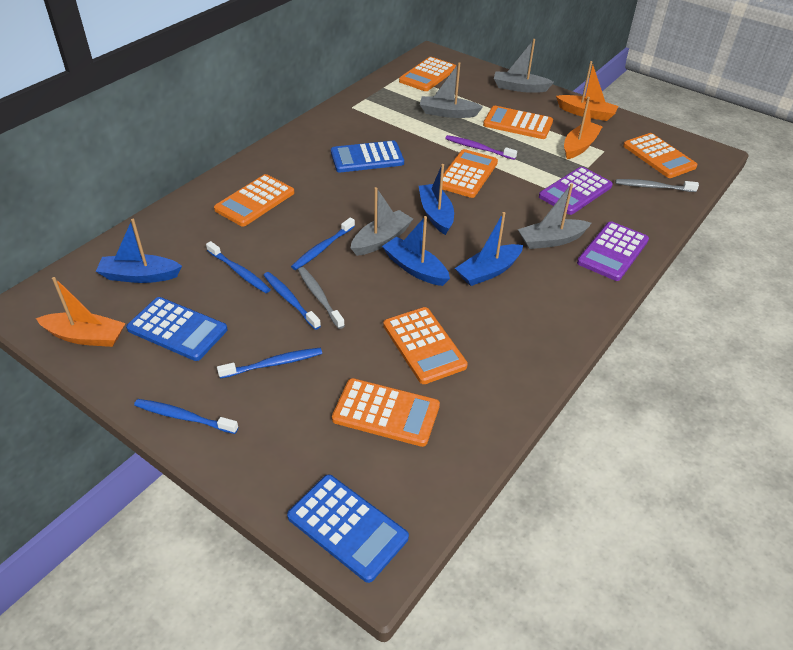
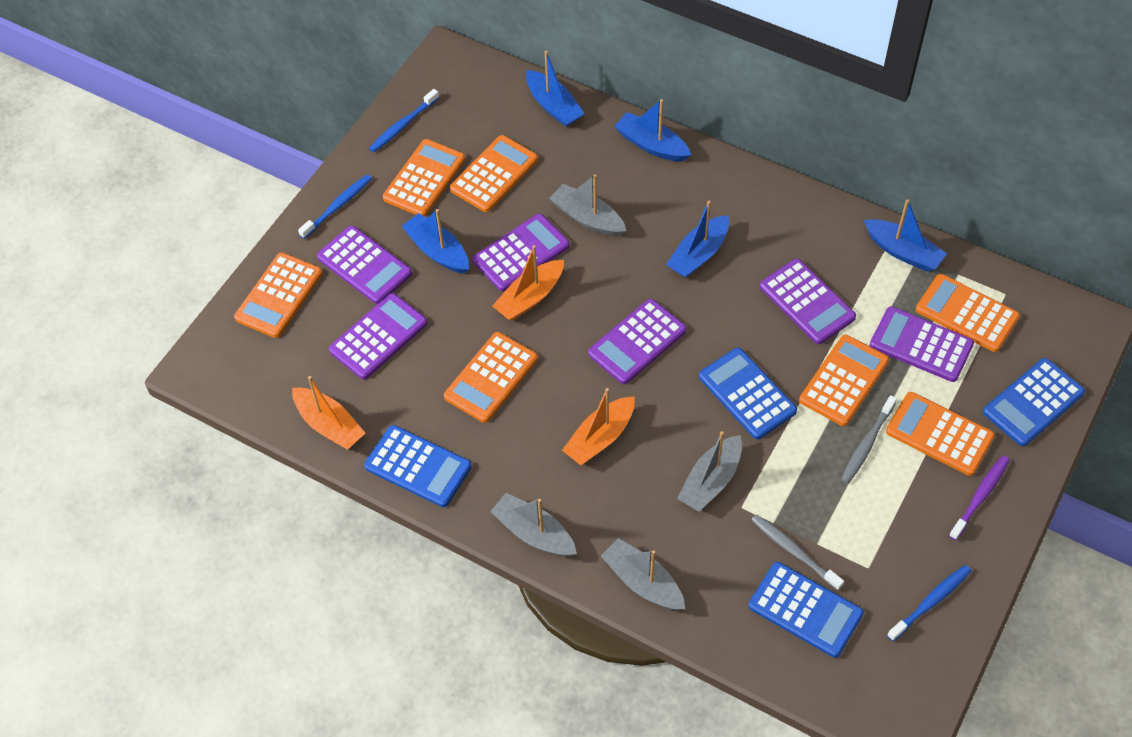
blue boat: [96,219,182,283] [382,216,450,286] [419,164,454,235] [455,212,523,286] = 4 -> [401,209,469,274] [526,50,585,127] [614,99,691,161] [666,201,729,278] [864,199,947,271] = 5
blue calculator: [126,297,227,361] [287,474,409,583] [331,141,404,172] = 3 -> [364,425,472,507] [699,348,797,439] [749,562,864,658] [983,358,1085,446] = 4
blue toothbrush: [134,399,238,434] [206,241,271,293] [217,348,322,379] [263,272,321,330] [291,217,355,270] = 5 -> [298,174,372,239] [369,89,439,152] [887,565,971,641] = 3
purple calculator: [539,167,613,215] [577,221,649,281] = 2 -> [317,226,412,304] [329,293,427,379] [472,214,570,291] [588,299,686,384] [760,259,856,344] [870,306,974,382] = 6

